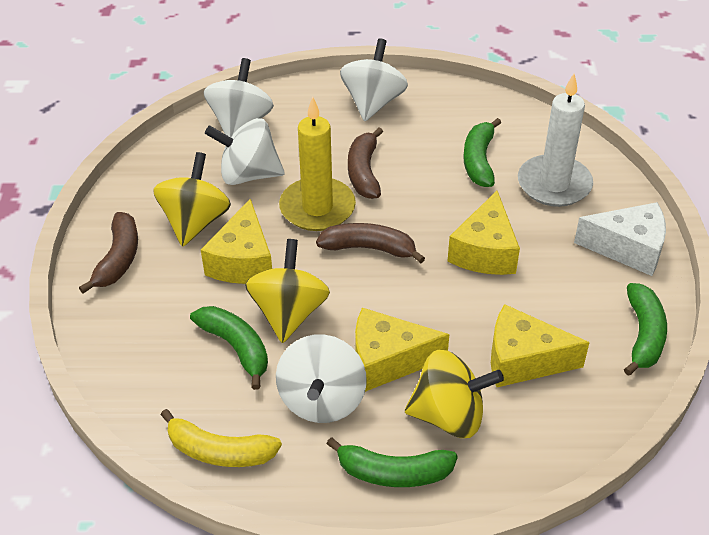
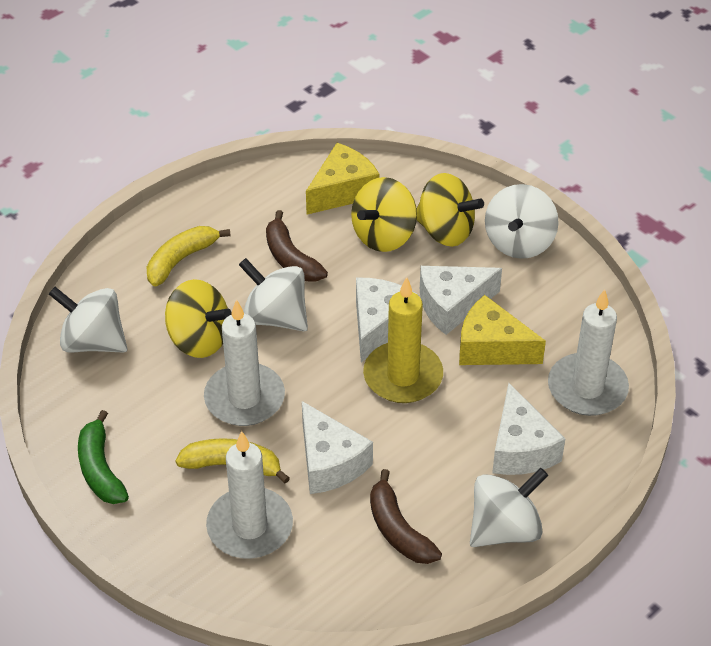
brown banana: [79,212,138,294] [316,223,425,263] [348,128,383,199] = 3 -> [266,210,328,282] [370,469,442,564] = 2
green banana: [190,306,268,390] [327,437,458,487] [463,118,501,187] [624,283,667,376] = 4 -> [78,410,129,504] = 1
white candle: [518,73,593,207] = 1 -> [204,299,285,426] [206,431,293,558] [548,289,629,416] = 3
white cheese: [574,202,666,276] = 1 -> [302,401,373,494] [356,278,419,362] [420,266,502,335] [492,383,565,475] = 4
yellow banana: [161,409,282,467] = 1 -> [147,226,231,287] [176,438,290,484] = 2
yellow cheese: [201,199,272,284] [355,308,449,392] [447,191,520,275] [491,304,590,387] = 4 -> [306,143,379,214] [459,295,546,365] = 2

